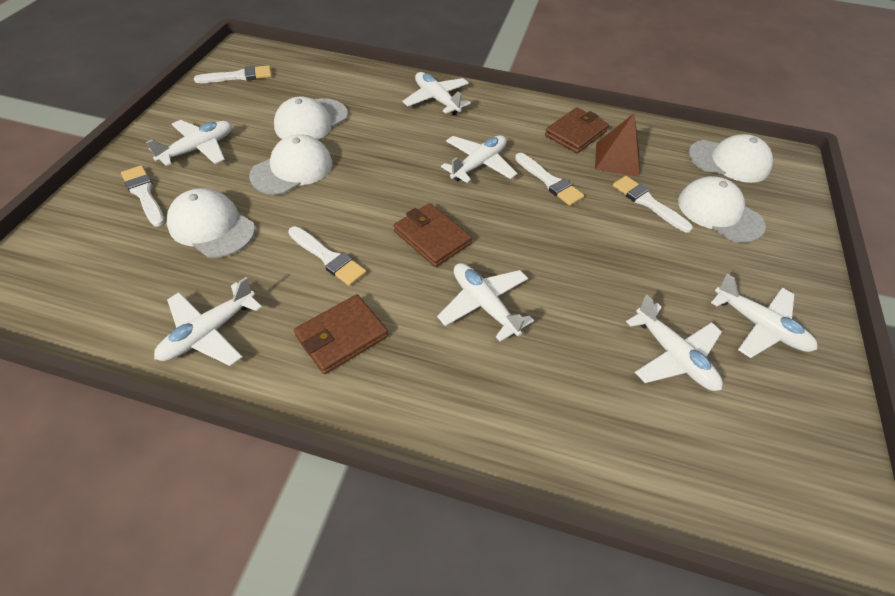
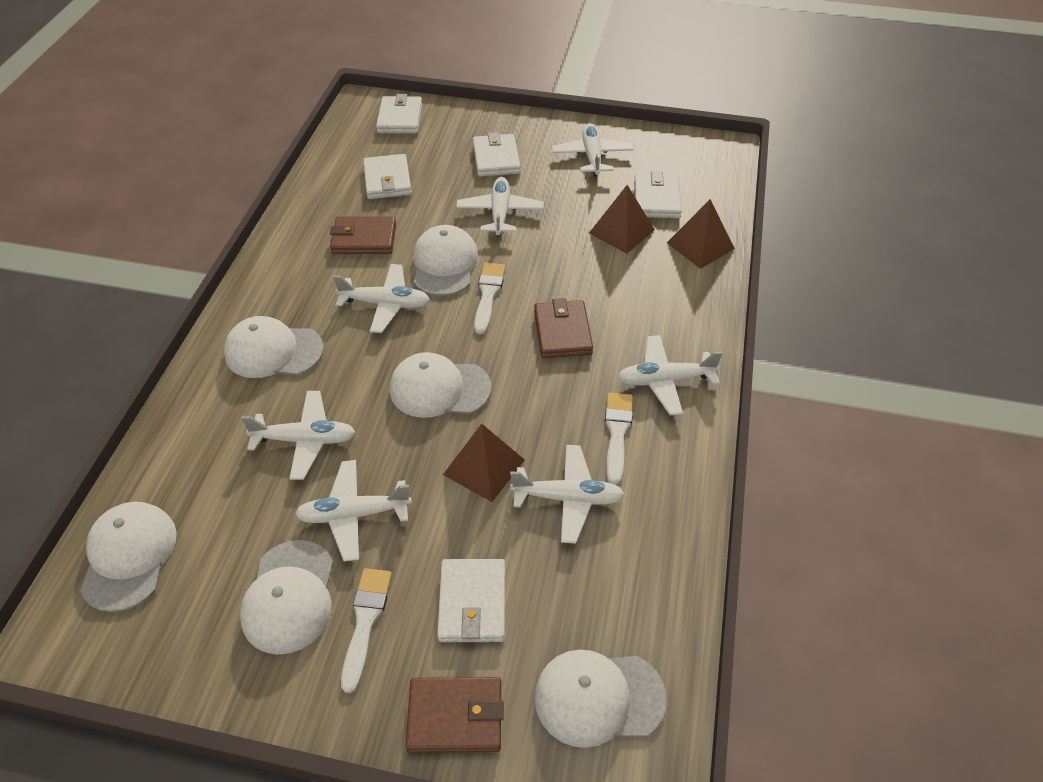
brown pyramid: [595,113,640,177] = 1 -> [443,424,525,502] [589,185,655,254] [667,199,735,269] = 3
white brush: [121,165,165,227] [194,65,272,83] [288,226,366,286] [515,153,584,206] [613,176,693,233] = 5 -> [341,568,392,693] [474,263,506,334] [605,393,633,485] = 3
white cap: [167,188,255,258] [249,134,332,195] [274,96,348,140] [678,176,766,243] [688,134,773,183] = 5 -> [80,502,177,612] [224,316,324,378] [240,540,333,655] [390,352,492,418] [413,225,478,296] [534,650,666,748] = 6
white wallet: none = 0 -> [363,154,412,199] [376,94,422,134] [437,559,505,642] [473,132,521,177] [634,171,682,218] = 5

